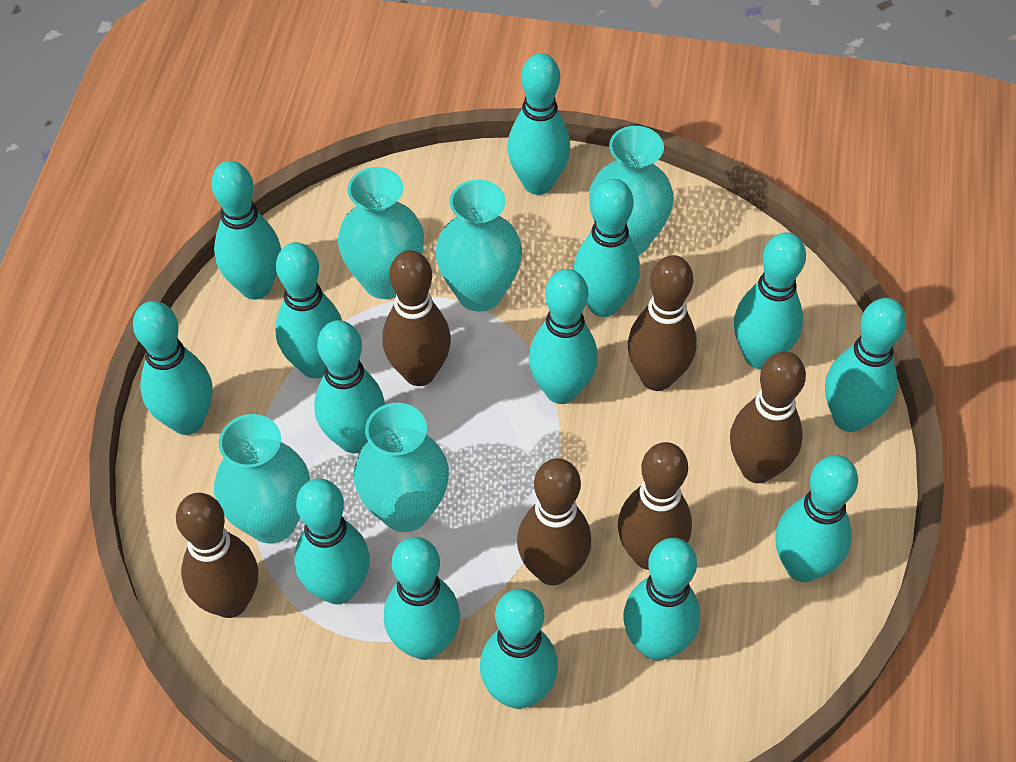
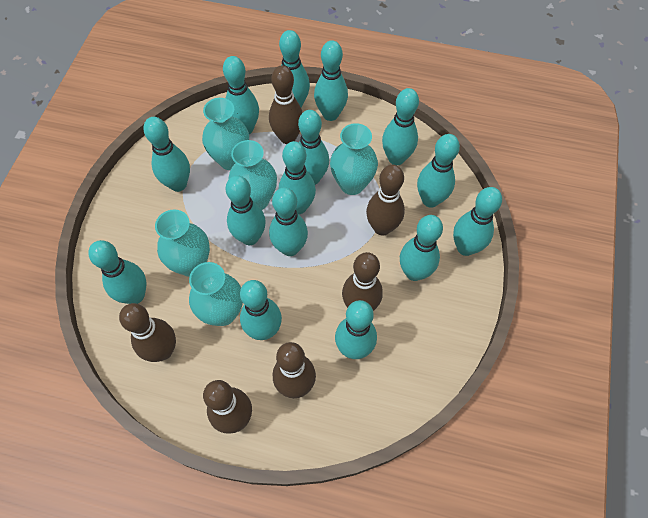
turquoise bowling pin: [133,301,212,435] [211,161,281,300] [275,242,342,379] [294,478,370,605] [314,320,385,453] [384,537,460,660] [480,589,558,709] [507,53,570,195] [529,269,598,404] [574,179,640,317] [623,538,700,661] [734,232,806,369] [775,455,858,582] [825,298,906,432] = 14 -> [88,240,147,304] [143,117,190,192] [223,56,259,134] [226,175,266,245] [240,280,282,340] [269,187,308,256] [279,30,310,107] [279,141,316,214] [298,110,329,185] [314,40,348,121] [335,300,377,359] [382,88,419,165] [400,215,443,281] [417,134,460,208] [453,187,502,256] = 15

